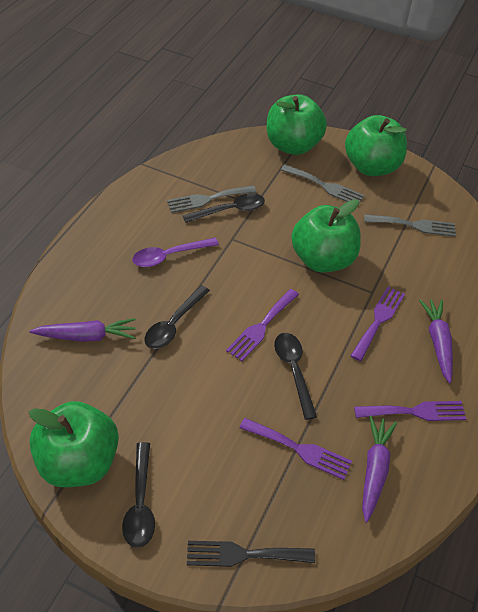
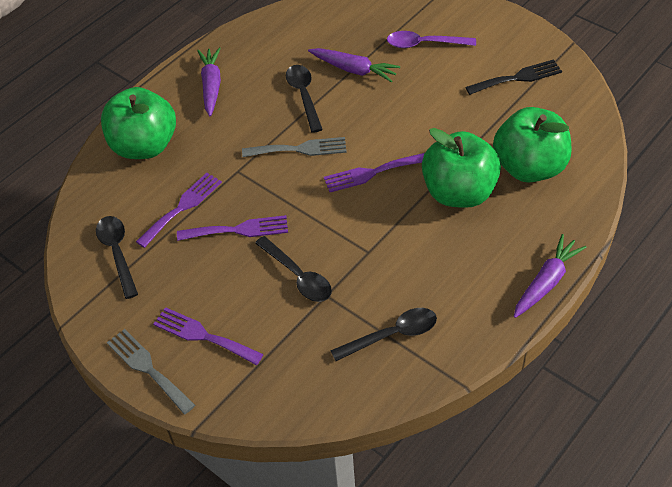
green apple: [29,401,119,487] [267,94,327,155] [291,199,361,272] [345,115,407,176] = 4 -> [101,87,176,159] [422,128,501,208] [493,107,571,183] = 3
grey fork: [167,185,256,213] [281,165,364,203] [364,215,456,237] = 3 -> [107,329,195,414] [242,137,347,157] = 2

